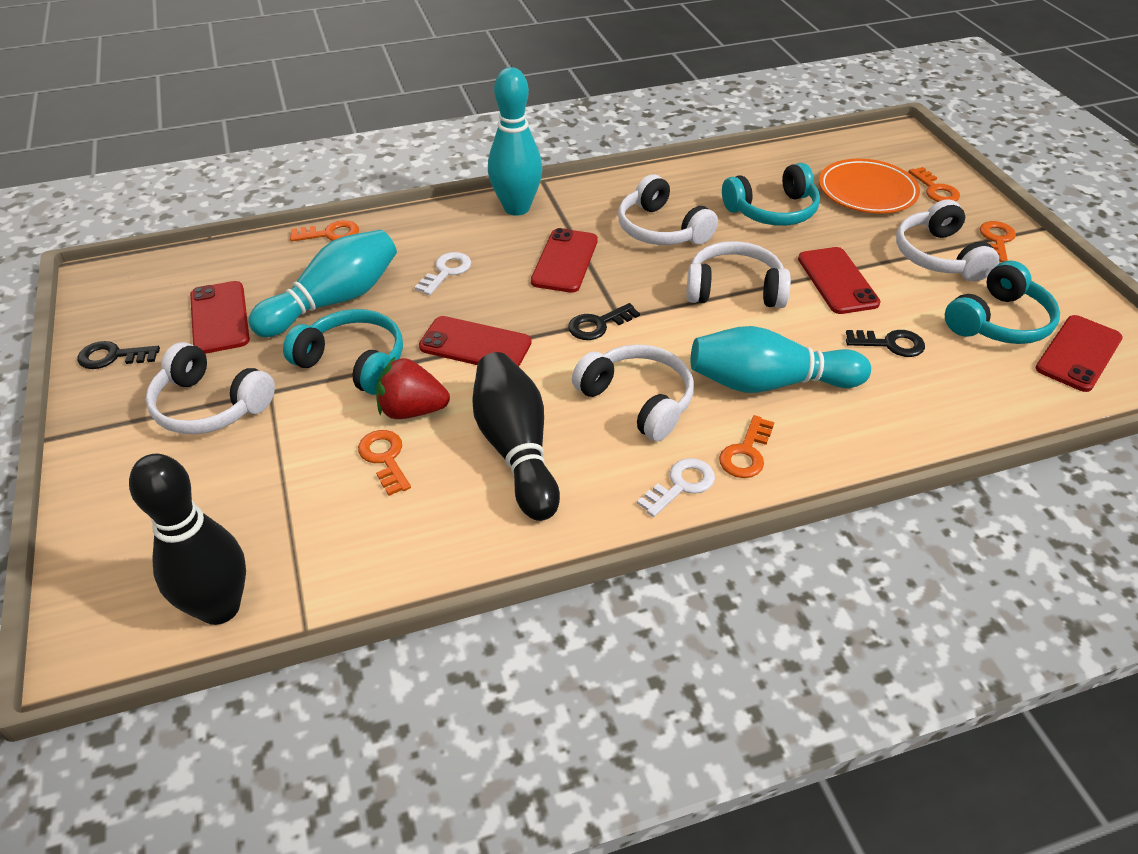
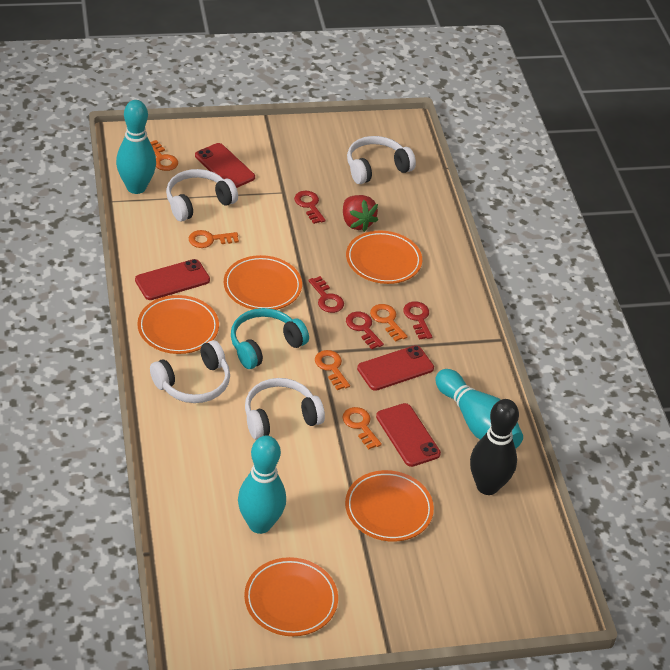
black bowling pin: [129,454,246,625] [472,352,560,521] = 2 -> [470,399,519,495] = 1
black key: [77,341,160,369] [568,303,640,340] [846,330,925,357] = 3 -> none = 0
orange plate: [819,159,920,214] = 1 -> [137,295,219,354] [224,255,302,310] [244,557,338,636] [345,470,434,542] [346,231,422,284] = 5
red key: none = 0 -> [294,191,326,224] [308,276,344,313] [346,312,384,349] [403,301,432,340] = 4
red phone: [190,281,250,354] [419,316,531,366] [531,228,598,293] [798,247,881,314] [1036,315,1123,392] = 5 -> [135,259,210,300] [195,143,255,188] [357,345,434,391] [376,403,441,467] = 4
turquoise headphones: [283,309,403,395] [722,163,820,226] [945,261,1060,344] = 3 -> [231,308,309,369] = 1
white headphones: [146,342,275,434] [572,344,694,441] [618,174,718,245] [686,241,791,308] [896,200,999,281] = 5 -> [150,340,230,403] [166,169,238,221] [245,378,325,440] [347,136,416,184] = 4
white key: [415,252,471,295] [637,458,715,517] = 2 -> none = 0

